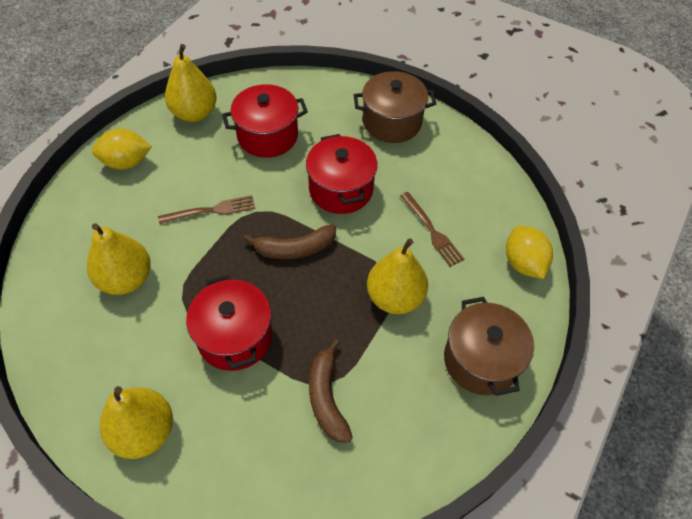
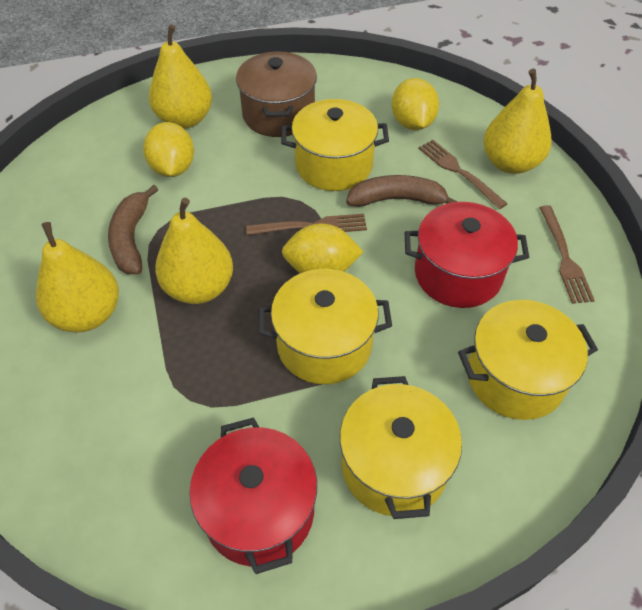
brown fork: [158,195,255,224] [400,192,464,267] = 2 -> [246,214,367,235] [419,140,508,209] [539,205,595,304] = 3
brown pot: [353,71,436,143] [444,297,534,396] = 2 -> [236,51,317,137] = 1
red pot: [186,274,272,371] [222,84,308,158] [306,134,377,214] = 3 -> [189,417,317,574] [405,202,529,308] = 2
yellow lemon: [92,129,152,170] [506,226,553,279] = 2 -> [143,122,194,177] [282,223,363,273] [392,78,439,130] = 3
yellow pot: none = 0 -> [258,269,392,384] [281,99,389,191] [340,376,462,519] [458,300,598,420] = 4

